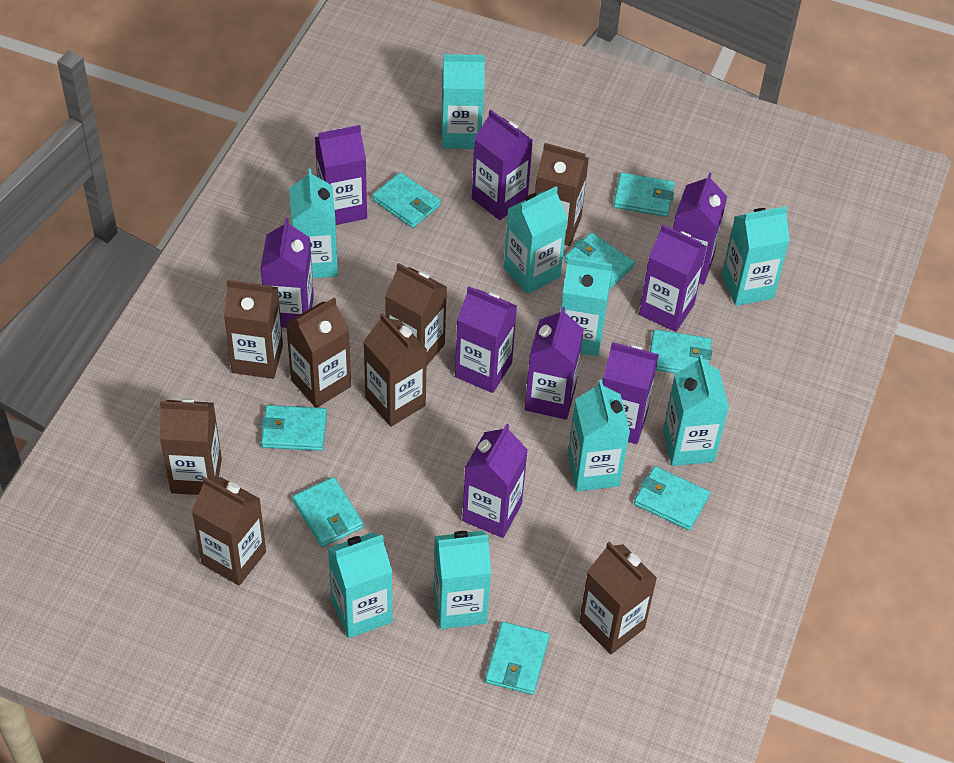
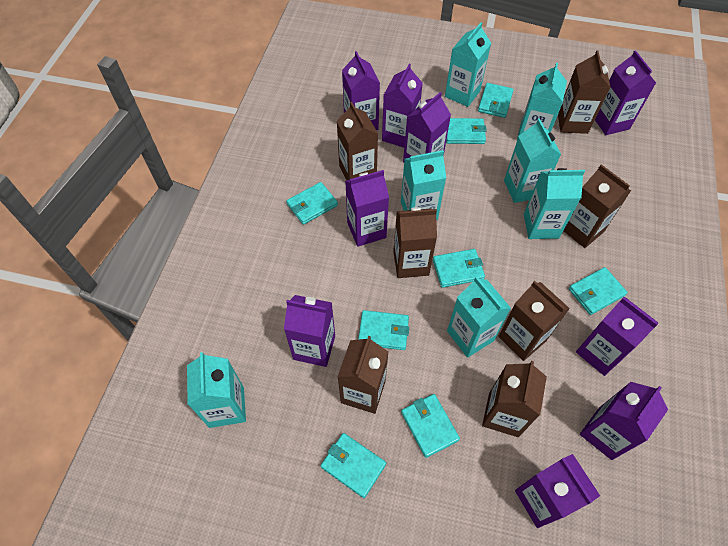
brown carton: [160,398,222,495] [192,477,266,586] [224,280,283,379] [286,298,351,408] [363,313,427,427] [385,263,447,366] [535,143,589,246] [579,542,657,655] = 8 -> [337,102,378,180] [337,336,388,414] [393,207,437,278] [482,361,547,437] [498,281,570,361] [558,50,611,134] [564,164,631,248] = 7
turquoise carton: [289,169,338,278] [328,532,392,638] [433,531,491,629] [442,54,485,149] [504,186,568,294] [561,257,613,356] [568,380,630,491] [663,355,729,466] [722,206,790,306] = 9 -> [187,352,246,428] [401,150,446,220] [445,22,491,107] [447,277,511,358] [504,118,561,203] [517,63,567,140] [524,168,585,239] = 7

